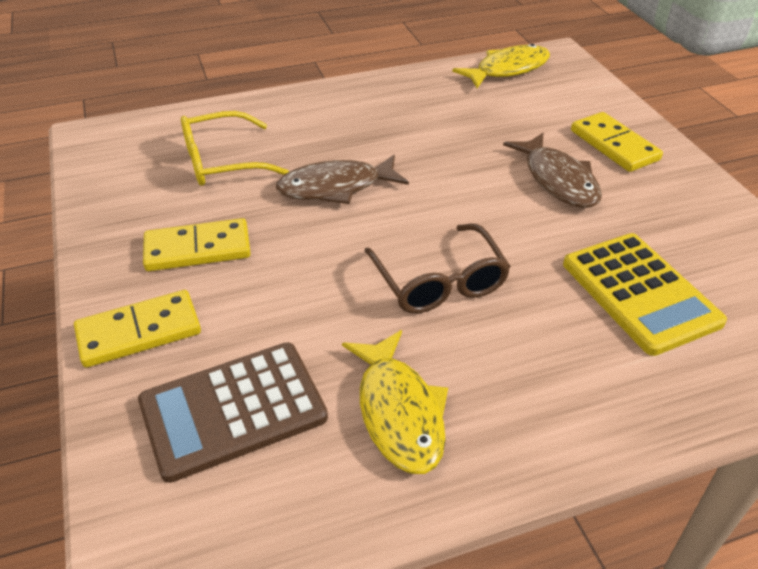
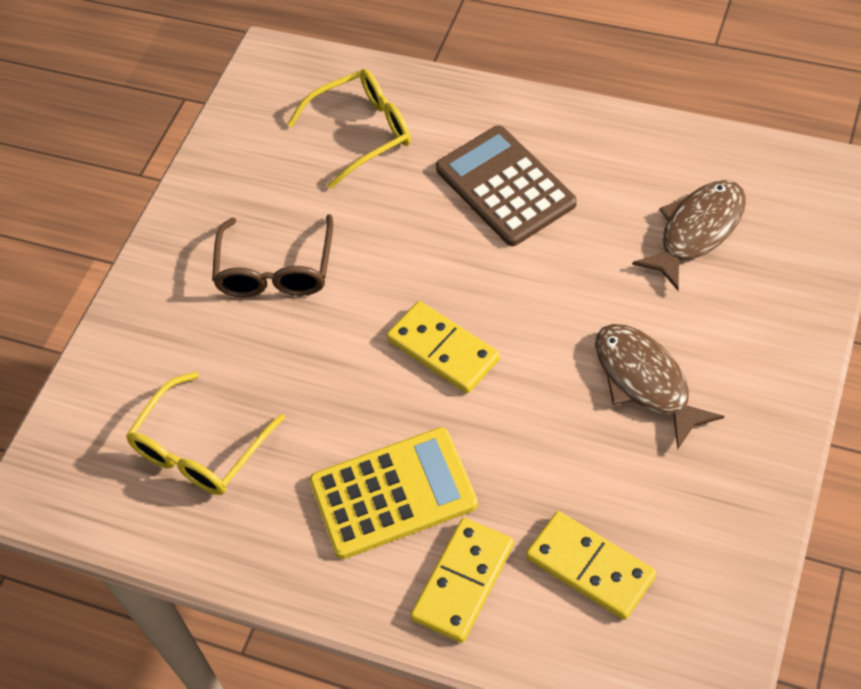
yellow fish: [342,330,448,474] [452,44,550,88] = 2 -> none = 0
yellow glasses: [181,111,289,186] = 1 -> [126,372,285,495] [287,69,411,189] = 2

